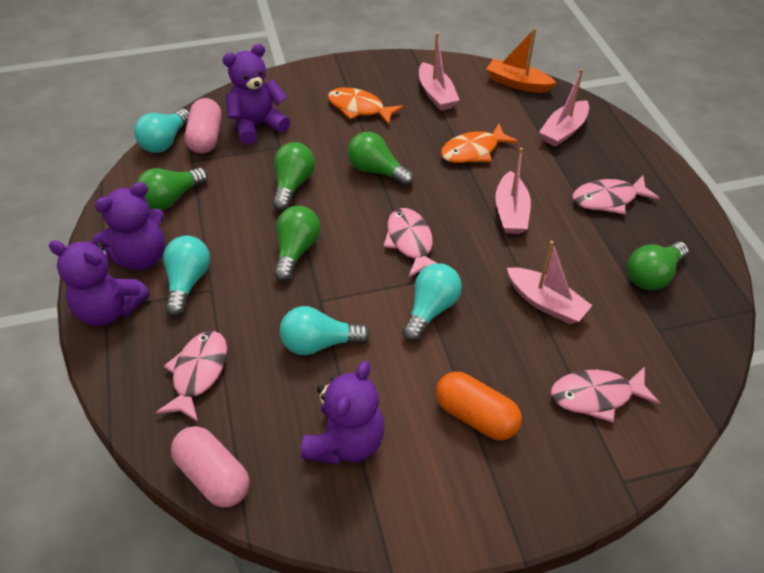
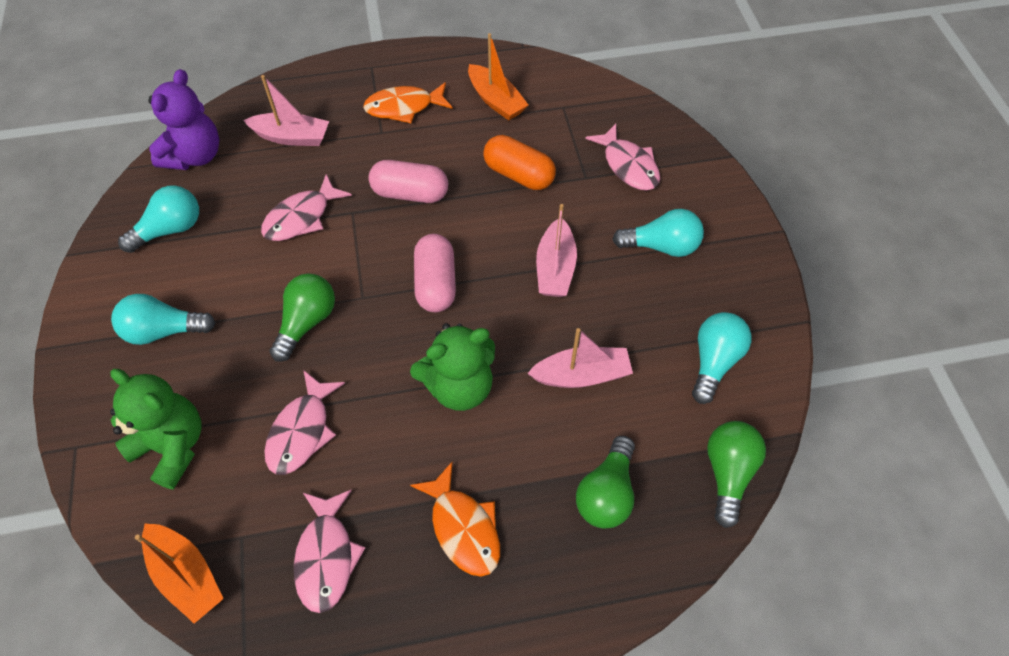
green light bulb: [136,168,208,210] [272,142,315,211] [274,206,320,282] [348,132,414,186] [627,242,689,290] = 5 -> [269,273,335,362] [576,436,635,528] [707,421,766,528] = 3
green teddy bear: none = 0 -> [110,369,202,490] [410,323,495,411] = 2
orange boat: [486,28,556,93] = 1 -> [135,524,224,624] [468,33,528,120] = 2
pink boat: [419,32,459,111] [495,148,531,234] [507,241,592,324] [539,69,589,147] = 4 -> [243,75,329,146] [527,328,633,388] [536,204,577,297] = 3
purple teddy bear: [48,240,150,326] [92,182,165,270] [222,44,290,145] [301,361,384,465] = 4 -> [148,69,219,170] = 1

